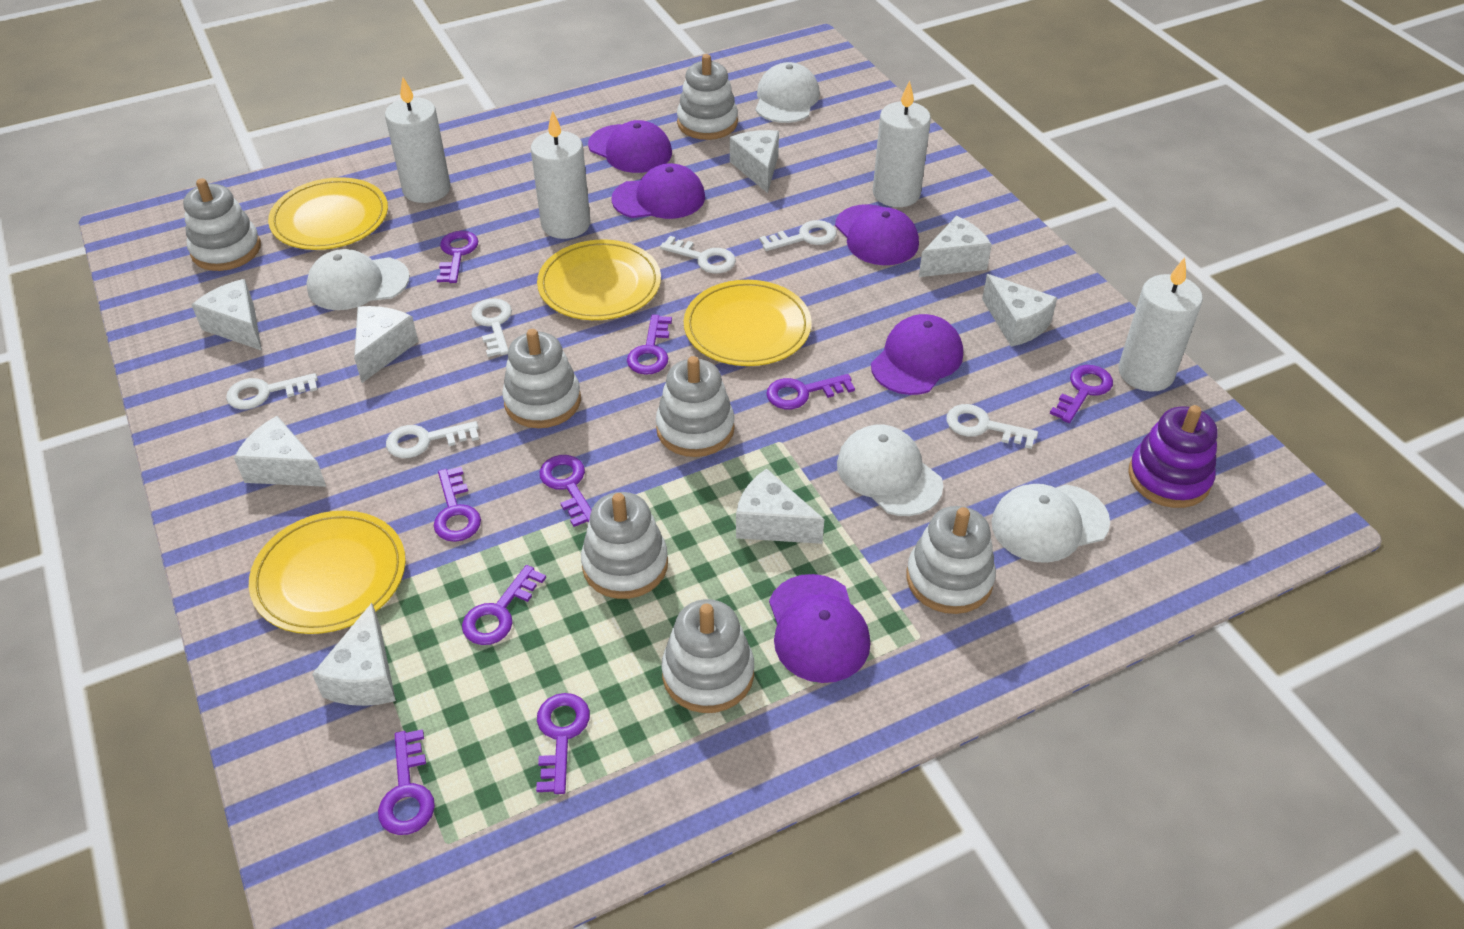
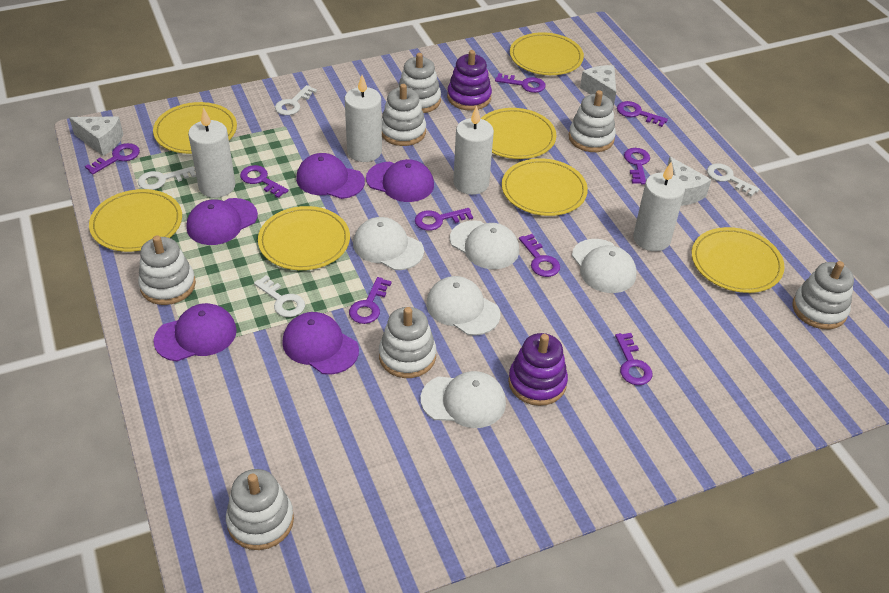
purple stacking toy: [1128,405,1218,508] = 1 -> [447,50,492,111] [508,333,568,406] = 2
white cap: [306,249,410,310] [756,62,820,123] [837,425,943,516] [991,484,1110,563] = 4 -> [353,217,424,270] [421,371,506,428] [426,276,501,336] [450,220,519,269] [572,239,637,293] = 5
white cheese: [192,279,262,351] [234,416,326,487] [312,603,396,706] [354,306,419,383] [730,130,779,193] [736,468,824,544] [919,216,992,277] [982,274,1057,347] = 8 -> [69,116,123,156] [580,65,616,107] [667,157,712,206] = 3
white key: [226,373,318,409] [386,421,479,458] [471,298,512,357] [660,236,736,274] [759,220,837,251] [946,404,1038,449] = 6 -> [138,166,196,190] [254,275,305,317] [275,85,317,115] [707,163,759,196] = 4
yellow plate: [249,511,406,634] [268,177,388,250] [537,240,661,320] [684,280,812,366] = 4 -> [89,189,182,252] [153,102,237,154] [258,206,350,270] [481,108,557,159] [502,158,588,216] [510,32,584,75] [692,227,785,293] = 7

